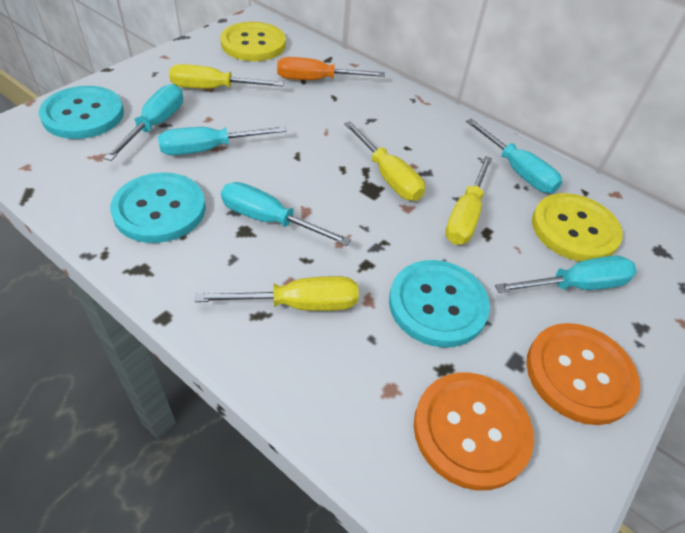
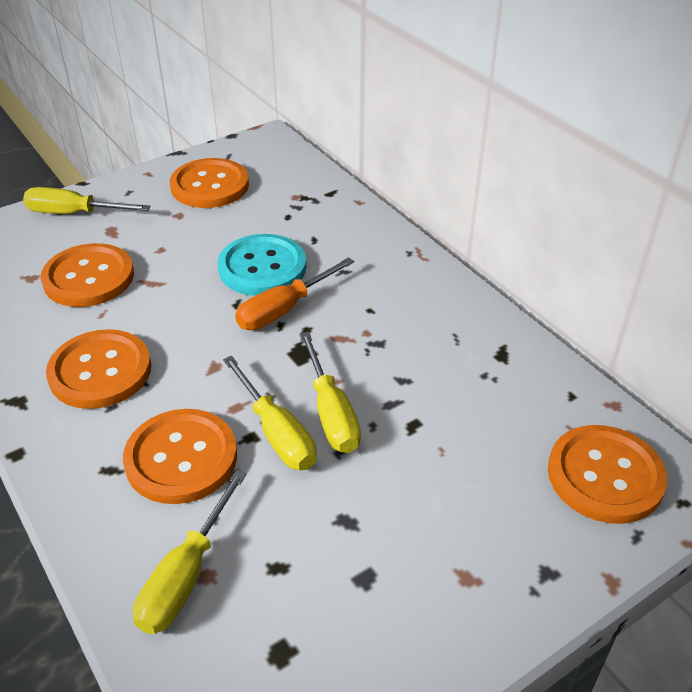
orange button: [414,373,534,491] [526,323,640,425] = 2 -> [41,243,134,307] [46,329,151,409] [123,409,237,504] [170,158,249,208] [548,425,667,524] = 5
turquoise button: [39,86,124,139] [110,172,206,243] [389,260,490,348] = 3 -> [218,234,306,296] = 1
turquoise screwdriver: [104,84,183,161] [158,126,286,155] [221,182,351,246] [466,119,562,193] [495,255,637,293] = 5 -> none = 0
yellow button: [220,22,286,61] [532,193,623,262] = 2 -> none = 0

